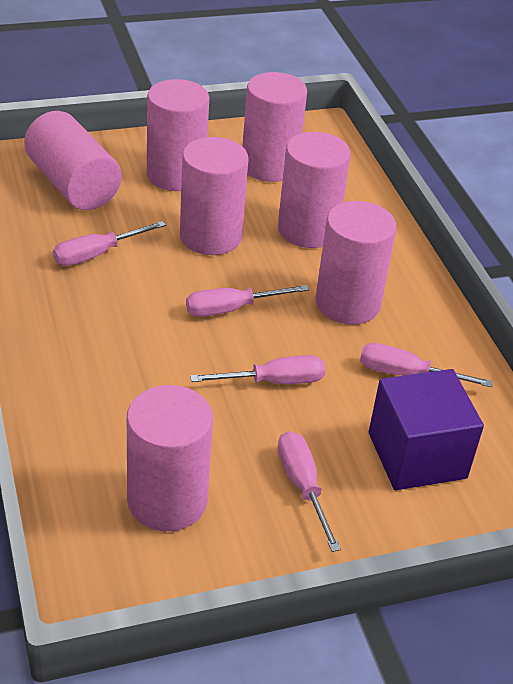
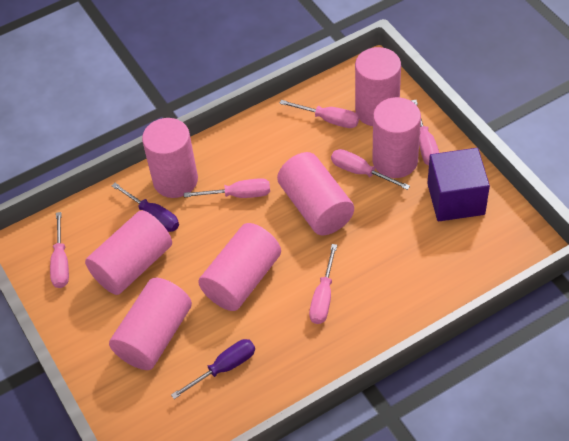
pink screwdriver: [53,221,166,266] [186,285,309,317] [190,355,325,384] [278,431,341,552] [360,343,493,387] = 5 -> [50,212,69,288] [184,178,270,198] [279,100,359,128] [309,244,337,324] [331,149,410,190] [411,100,439,166] = 6
purple screwdriver: none = 0 -> [112,183,179,232] [171,339,255,399] = 2

